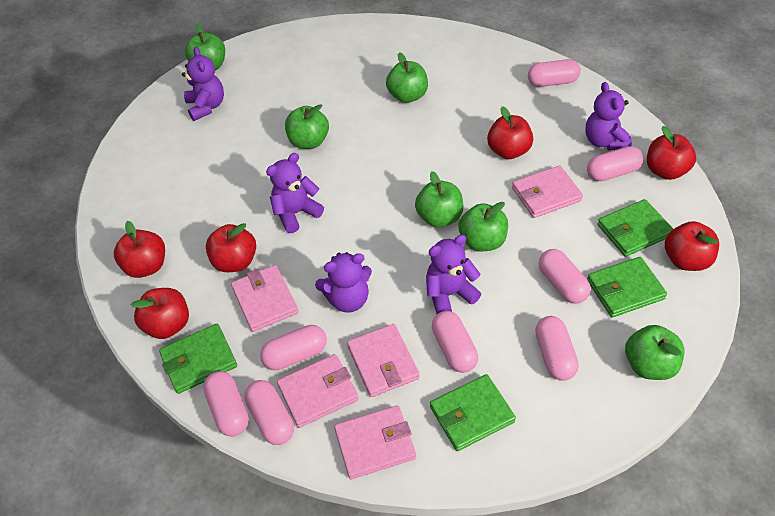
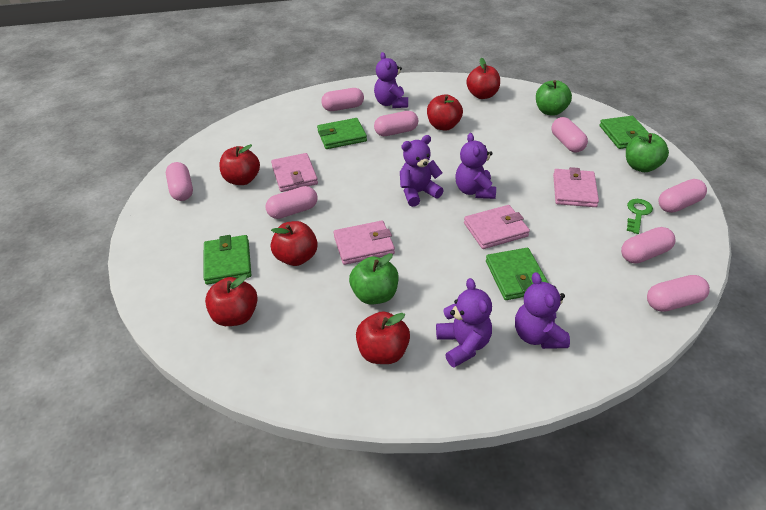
green apple: [185,24,225,71] [285,104,329,149] [386,52,428,103] [415,171,463,227] [458,202,508,251] [625,325,684,380] = 6 -> [349,253,399,305] [536,80,572,116] [626,133,669,172] = 3
green key: none = 0 -> [627,199,653,234] = 1
pink wallet: [231,265,298,332] [277,354,358,428] [334,405,416,479] [347,324,420,397] [512,165,583,218] = 5 -> [271,153,318,192] [333,220,395,265] [464,205,530,249] [553,167,599,207] = 4

